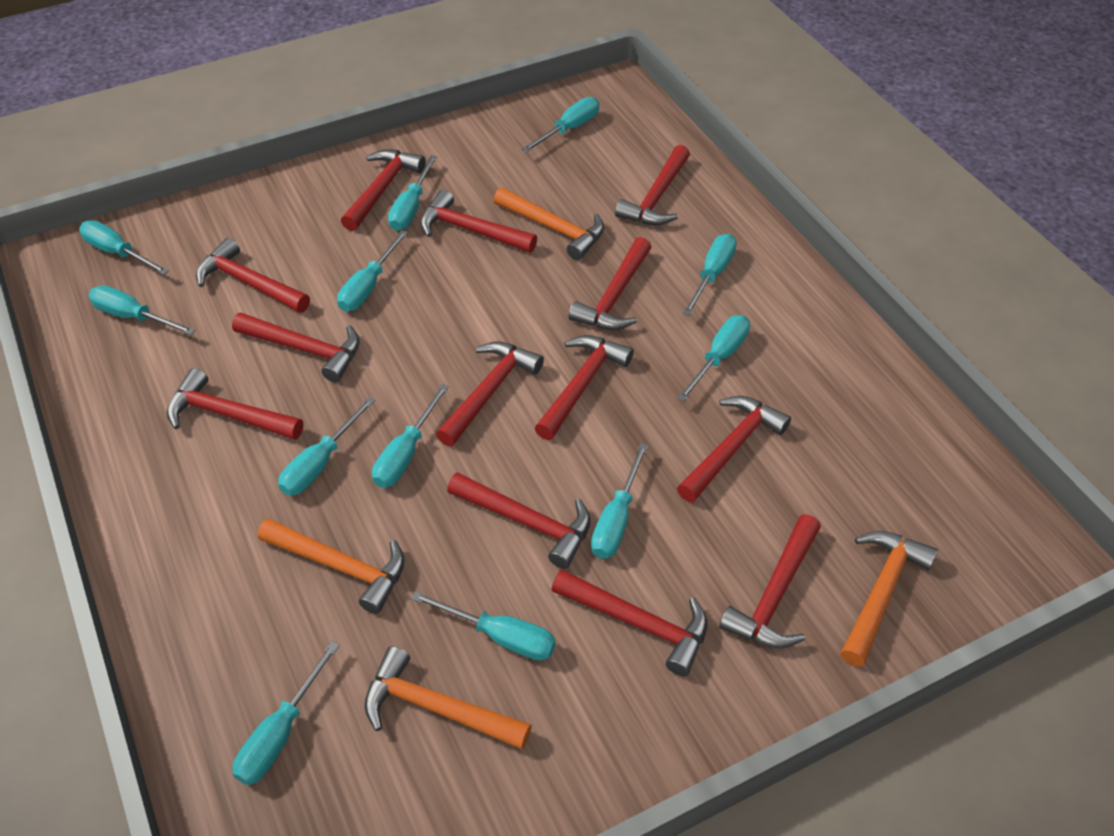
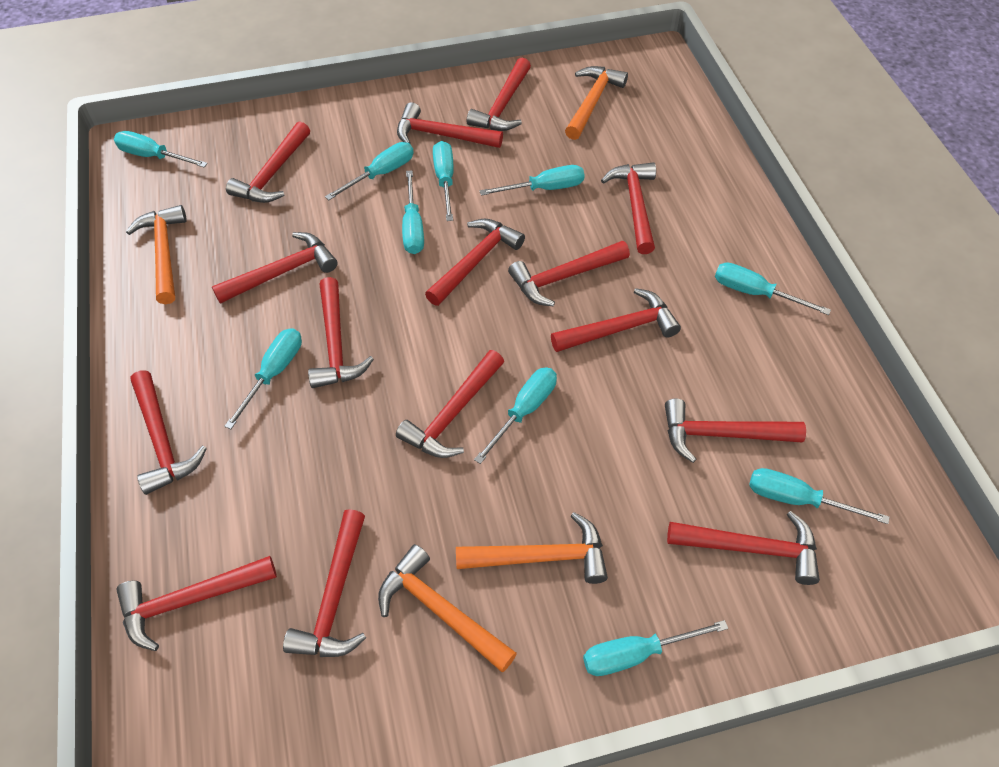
red hammer: [166,368,303,440] [196,238,310,313] [232,313,360,382] [341,149,426,231] [420,190,537,253] [436,341,544,446] [447,472,591,569] [535,335,634,440] [551,569,707,676] [569,237,651,330] [615,145,690,225] [677,396,791,503] [719,515,821,649] = 13 -> [116,556,277,651] [131,370,207,495] [212,232,338,304] [226,121,310,203] [283,509,366,657] [308,277,374,388] [396,350,504,458] [397,102,503,148] [425,219,525,306] [467,58,531,131] [508,241,630,307] [551,288,681,352] [601,162,656,254] [665,399,806,463] [667,511,820,585] = 15
turquoise screwdriver: [79,220,169,275] [88,286,196,335] [233,641,340,785] [278,397,375,496] [337,230,408,312] [372,384,449,488] [388,155,437,231] [411,591,556,661] [522,97,599,153] [591,443,648,559] [677,315,750,401] [683,234,737,316] = 12 -> [114,131,208,168] [224,328,302,429] [325,142,414,200] [402,170,424,254] [433,141,454,221] [474,367,557,464] [479,165,585,196] [583,620,728,676] [715,262,831,315] [749,468,889,524] = 10

